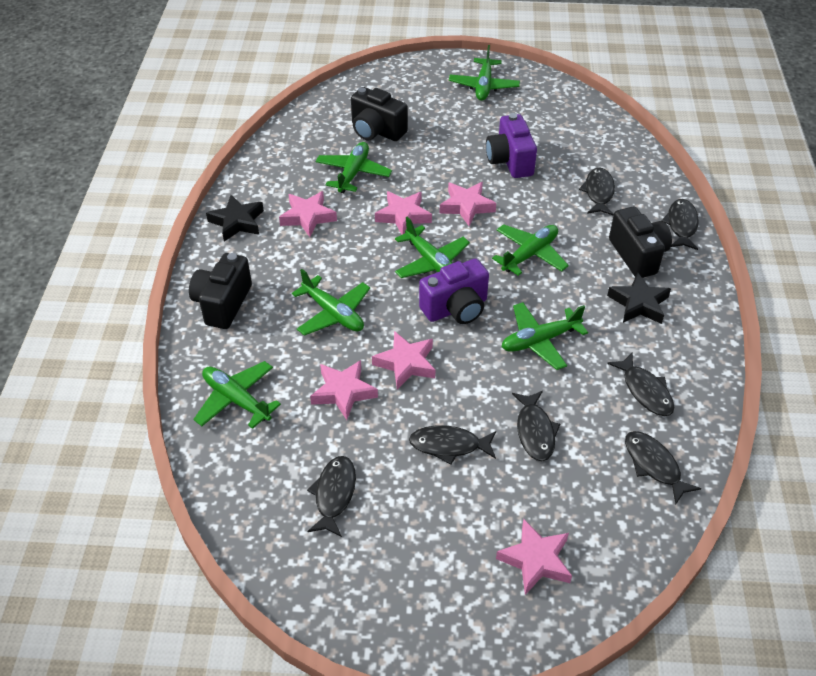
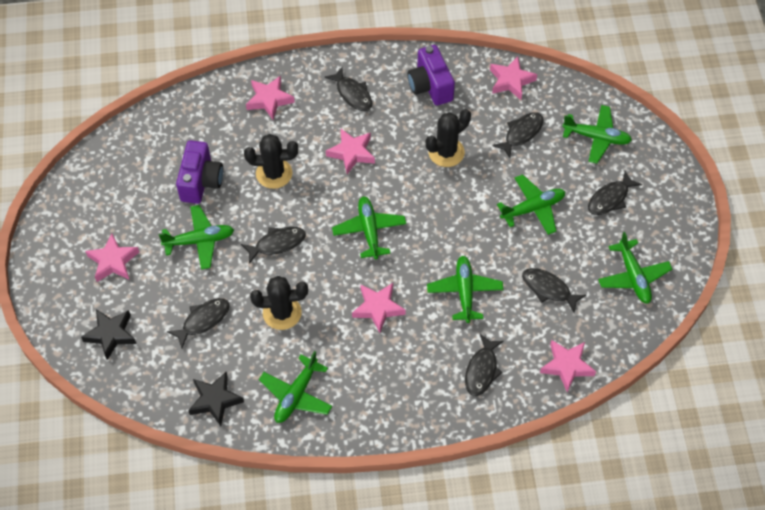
black cactus: none = 0 -> [244,134,298,189] [250,276,308,330] [426,109,471,167] = 3
black camera: [189,253,252,329] [351,87,408,141] [609,207,672,278] = 3 -> none = 0

